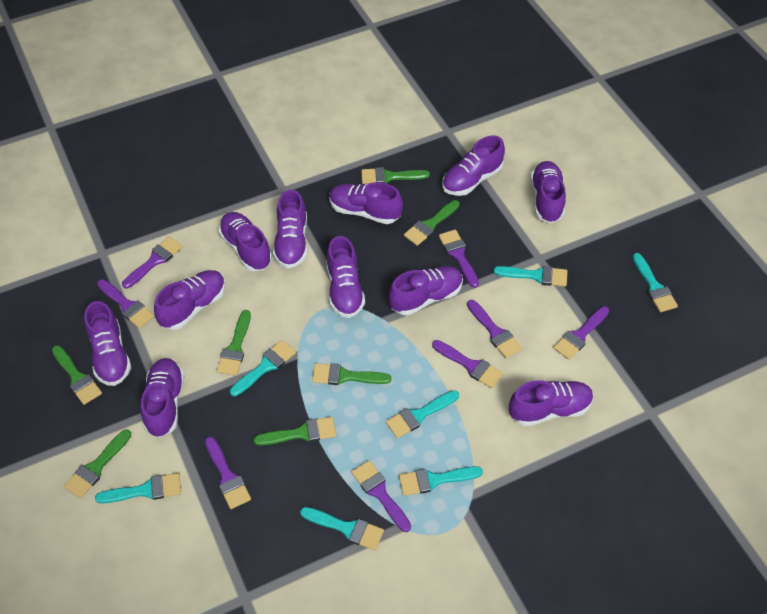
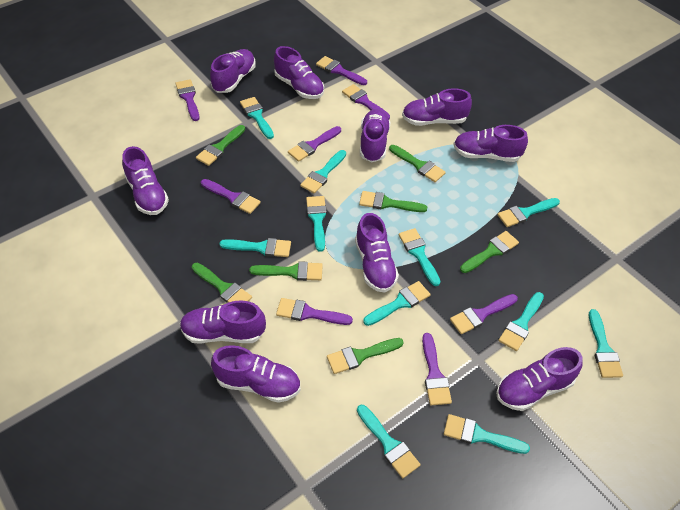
purple shoe: [84,301,131,386] [141,358,184,438] [154,270,225,330] [218,212,272,271] [273,190,307,268] [326,236,365,318] [329,182,403,224] [389,266,463,315] [442,135,505,196] [509,380,593,426] [531,161,566,223] = 11 -> [122,146,169,215] [180,301,266,344] [210,49,256,93] [211,345,301,403] [274,46,324,99] [355,213,399,293] [360,109,390,162] [402,88,472,126] [453,125,528,162] [496,347,583,411] = 10
turquoise brush: [95,473,181,503] [230,340,296,396] [300,507,384,550] [386,390,459,438] [399,466,483,496] [493,266,567,287] [632,253,678,312] = 7 -> [219,238,291,257] [240,97,274,139] [300,150,346,194] [306,196,327,252] [357,405,420,478] [363,281,431,326] [399,228,441,286] [444,414,530,454] [497,198,560,227] [499,292,544,351] [589,309,623,378] = 11

